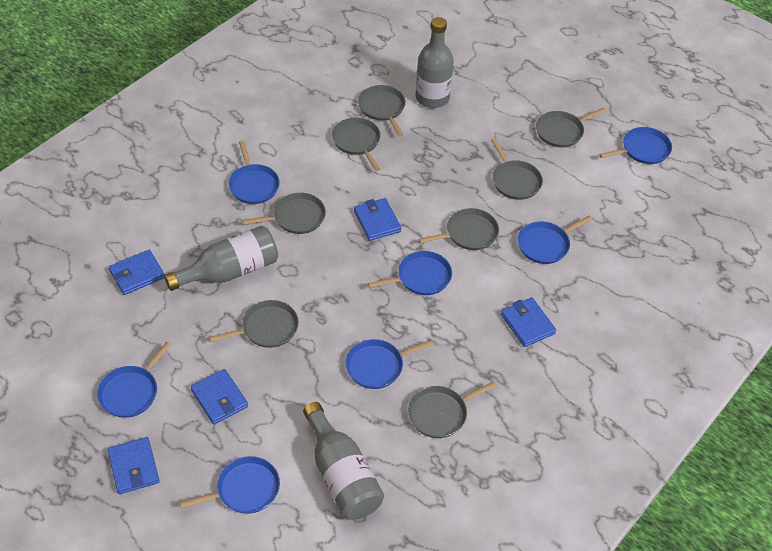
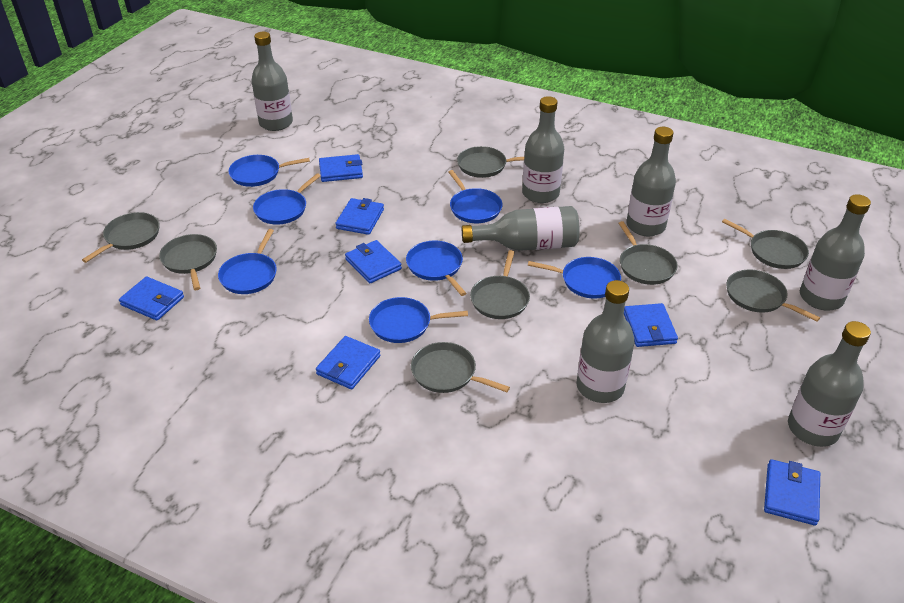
blue wallet: [108,437,160,494] [109,250,164,295] [191,369,248,425] [354,198,401,241] [501,297,556,347] = 5 -> [119,277,184,321] [316,336,381,389] [319,154,363,182] [335,198,384,235] [345,240,402,283] [624,303,678,347] [764,459,820,526] = 7
grey bottle: [164,226,278,291] [303,402,384,520] [416,17,454,108] = 3 -> [252,32,293,131] [462,206,580,251] [522,96,564,203] [576,280,635,403] [627,127,676,236] [788,321,871,447] [800,194,871,310] = 7

